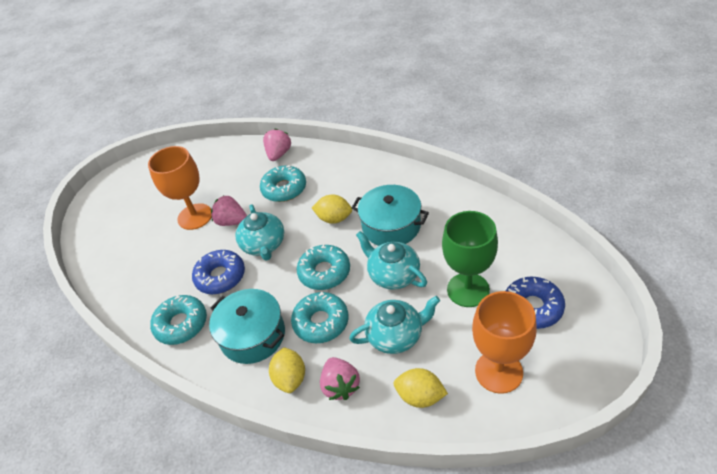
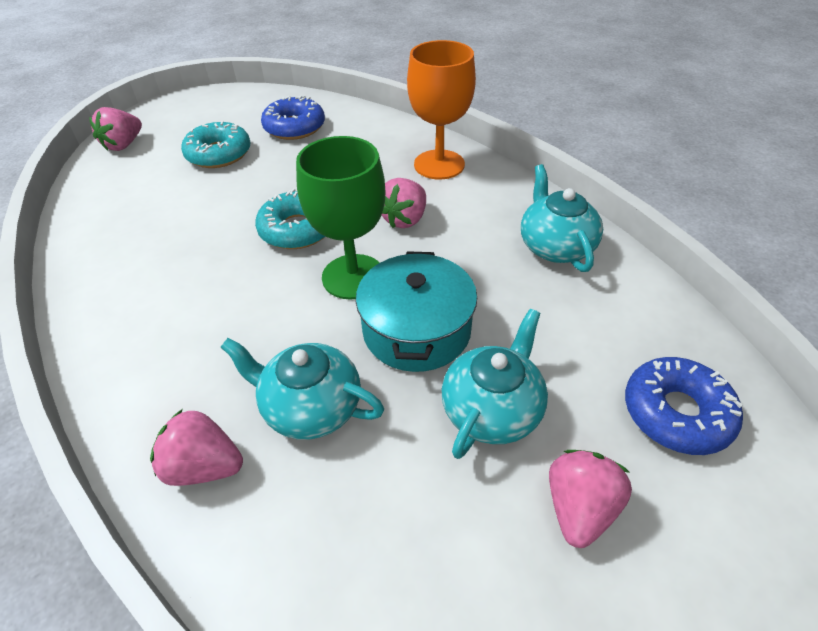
orange goblet: [148,146,212,230] [472,291,537,394] = 2 -> [407,40,476,179] = 1
pink strawberry: [211,195,247,226] [263,129,291,161] [320,357,360,400] = 3 -> [89,107,142,151] [150,409,243,486] [382,178,426,228] [549,450,632,548] = 4
turquoise donut: [150,295,207,345] [260,165,306,202] [291,292,348,343] [297,244,350,290] = 4 -> [181,121,250,168] [255,188,326,249] = 2
turquoise pot: [209,289,285,364] [352,185,429,246] = 2 -> [356,251,477,372] = 1
yellow lemon: [269,347,305,393] [312,194,352,224] [394,368,448,408] = 3 -> none = 0

